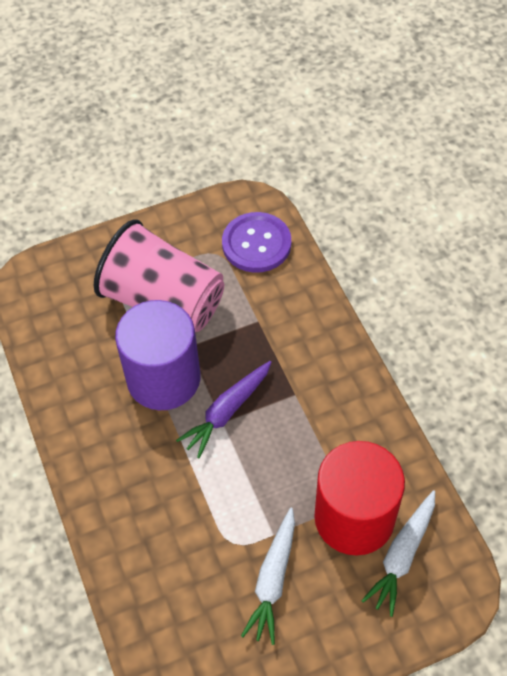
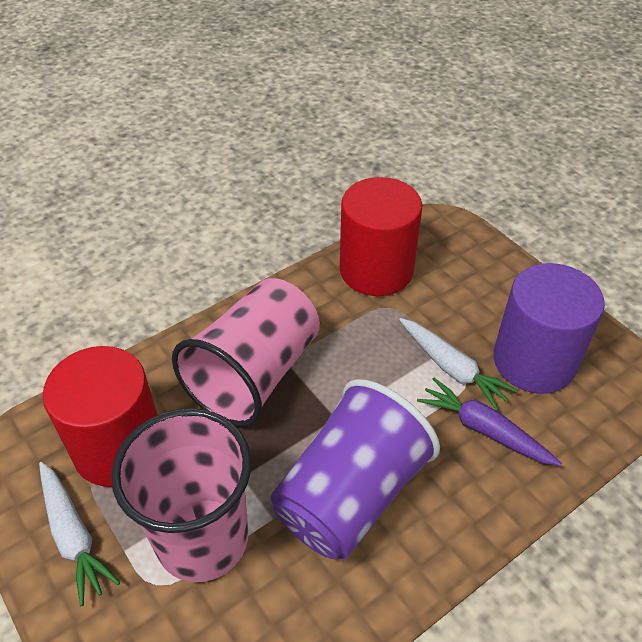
pink cup: [94,219,224,333] = 1 -> [111,408,251,582] [172,278,320,427] = 2
purple button: [222,212,291,273] = 1 -> none = 0
purple cup: none = 0 -> [271,379,440,559] = 1
red cylinder: [314,441,405,555] = 1 -> [43,346,158,487] [340,177,422,296] = 2

